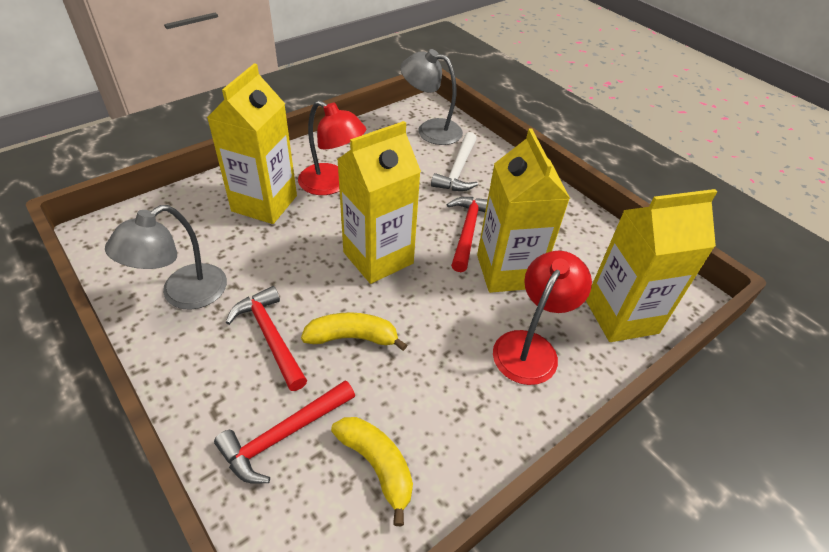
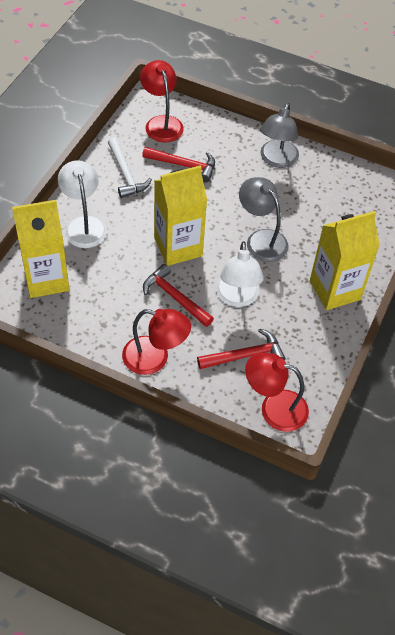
red lamp: [298,100,366,195] [493,251,592,385] = 2 -> [122,309,191,375] [140,60,184,143] [245,353,309,432] = 3
white lamp: none = 0 -> [58,160,107,248] [216,241,264,307] = 2
yellow banana: [301,312,407,351] [331,417,413,526] = 2 -> none = 0
yellow carton: [207,63,297,224] [337,121,421,284] [477,128,570,293] [586,189,717,342] = 4 -> [12,200,70,298] [154,165,207,266] [310,211,380,310] = 3

